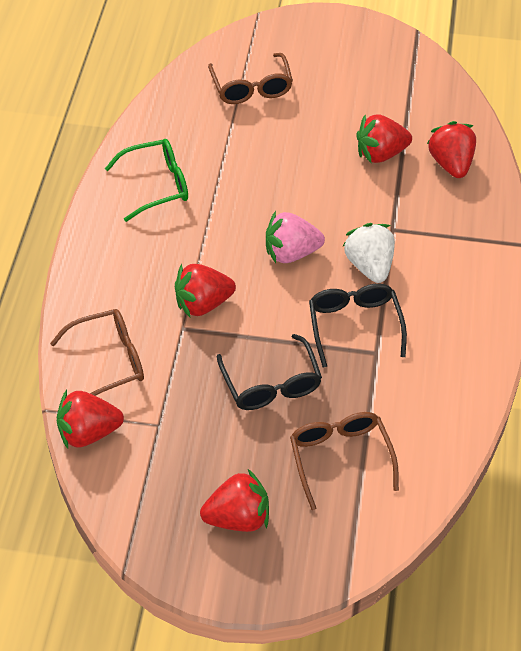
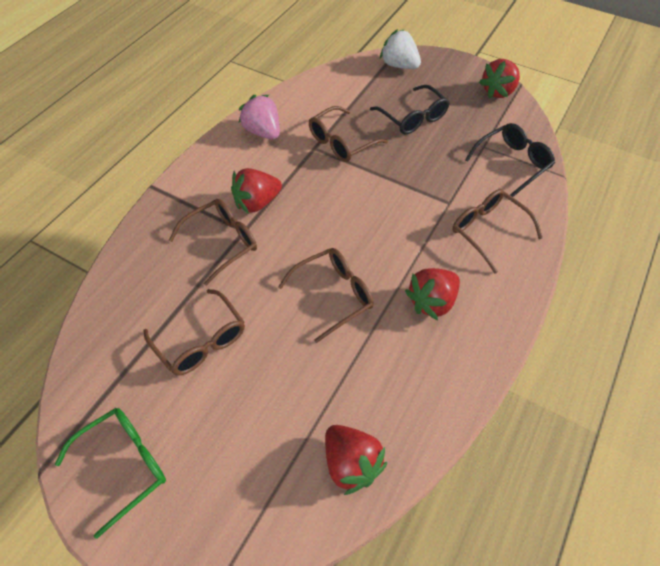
brown glasses: [50,309,144,396] [208,53,293,104] [290,412,399,510] = 3 -> [144,289,245,375] [169,199,257,286] [278,248,374,343] [309,106,388,162] [452,189,543,273] = 5
red strawberry: [57,390,124,449] [175,264,236,317] [200,469,269,532] [356,115,412,163] [427,121,476,178] = 5 -> [231,168,282,214] [325,425,388,495] [405,268,460,320] [479,59,520,99] = 4

